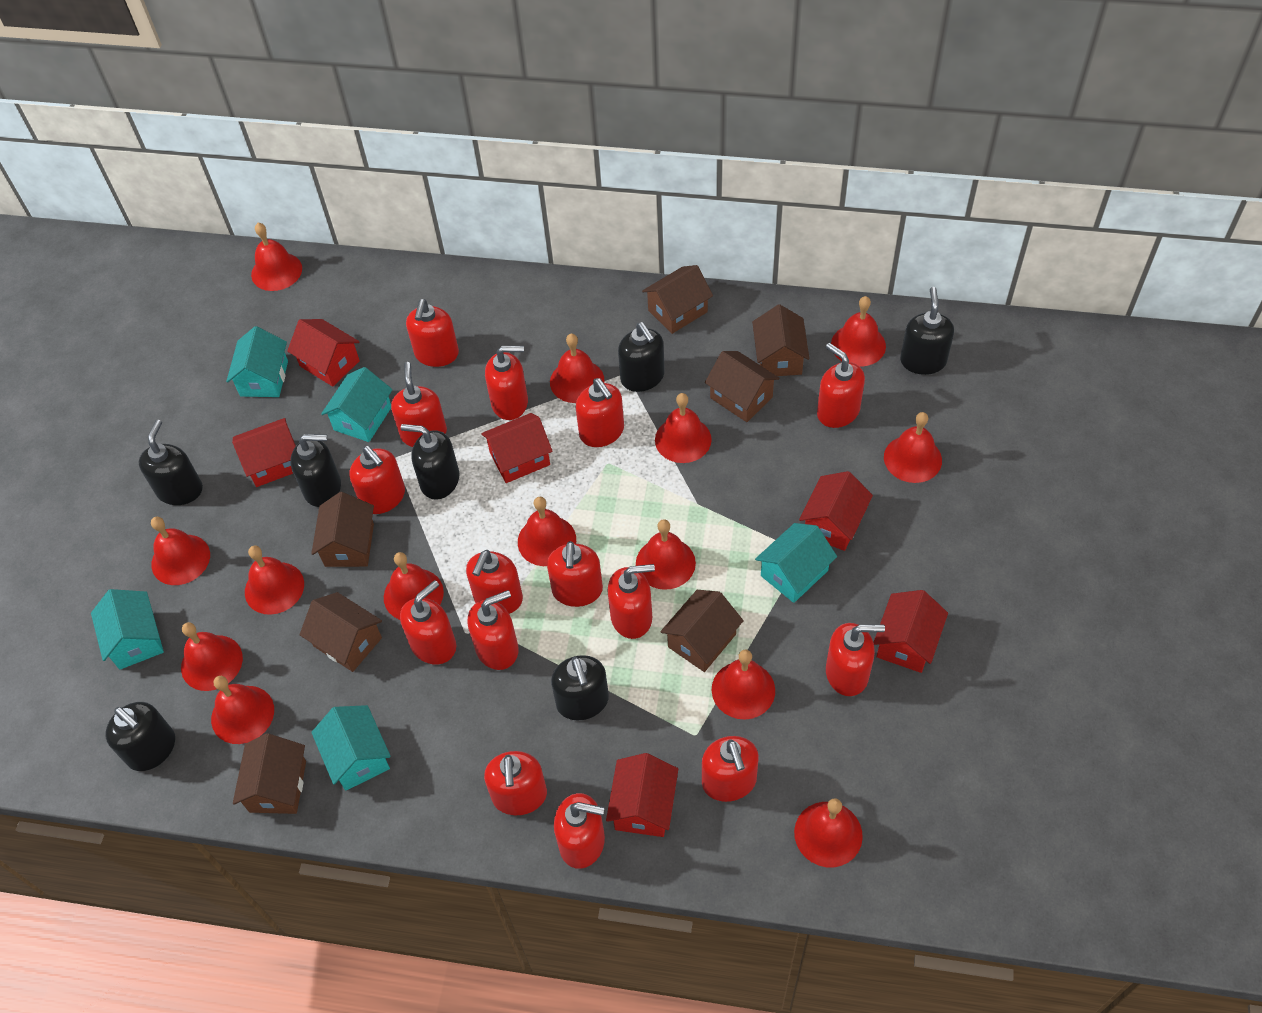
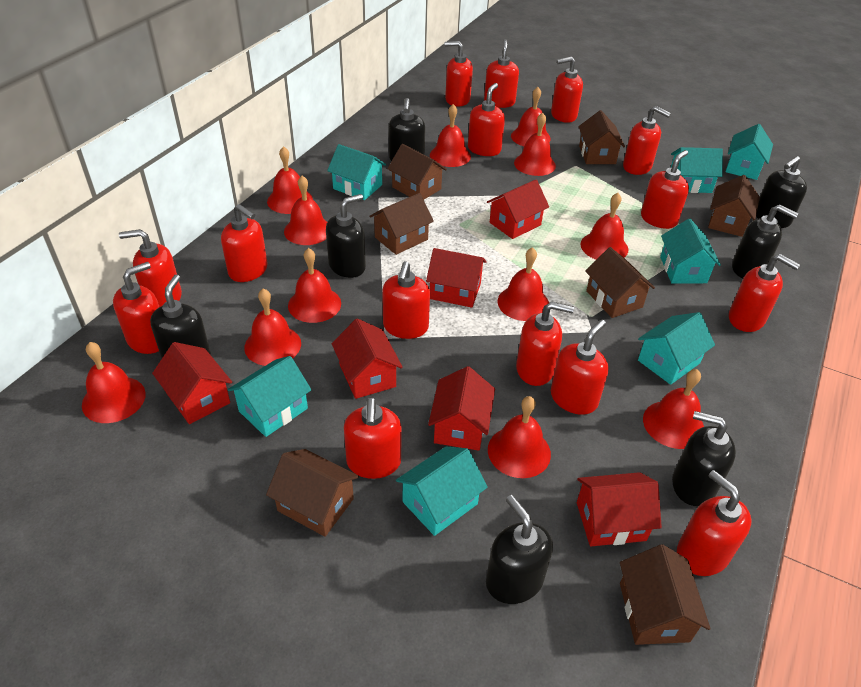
red bell: [151,517,210,585] [181,622,243,691] [211,676,274,744] [245,546,304,615] [251,223,302,291] [384,552,444,620] [518,497,576,566] [550,334,604,403] [636,519,696,590] [655,393,712,463] [712,650,775,720] [794,798,863,867] [831,296,886,367] [884,412,942,483] = 14 -> [82,342,146,423] [244,288,301,366] [267,146,313,214] [284,176,327,245] [288,248,341,323] [430,104,471,167] [488,396,551,478] [497,247,549,321] [511,87,551,146] [514,112,556,176] [580,193,628,260] [643,369,704,449] = 12
turquoise house: [91,589,164,670] [226,326,288,397] [311,705,391,791] [321,367,393,442] [755,523,837,603] = 5 -> [228,356,311,437] [327,144,386,200] [396,447,488,536] [638,312,715,385] [660,219,721,284] [671,147,723,193] [725,124,773,180] = 7

